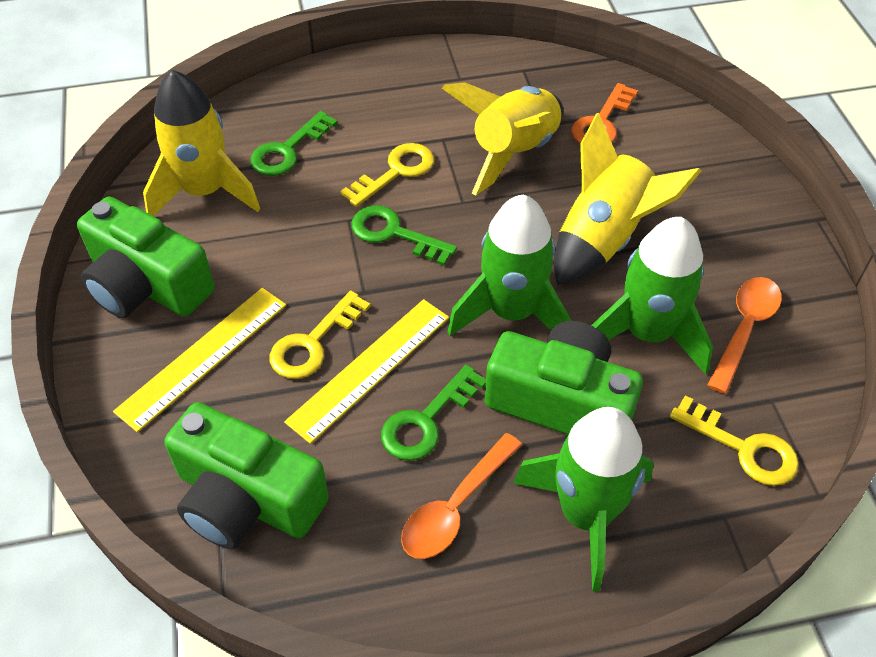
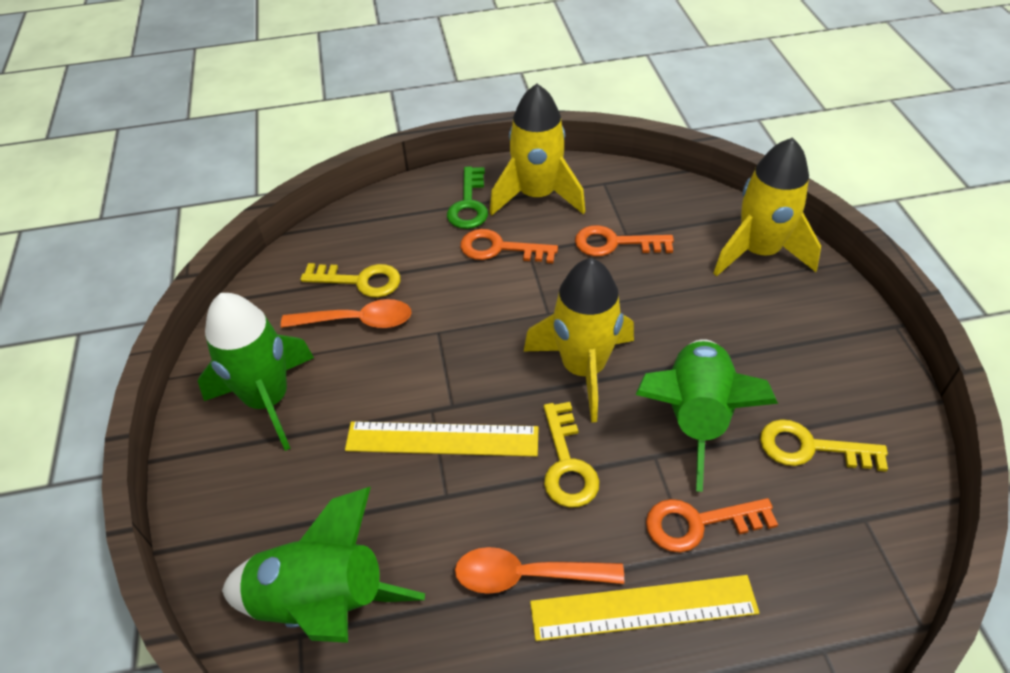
green camera: [77,197,215,318] [164,402,329,549] [485,321,643,435] = 3 -> none = 0
green key: [250,111,338,176] [351,205,457,266] [381,365,486,461] = 3 -> [447,167,488,229] = 1
orange key: [571,83,638,144] = 1 -> [460,229,558,263] [575,225,674,256] [646,498,778,552] = 3

